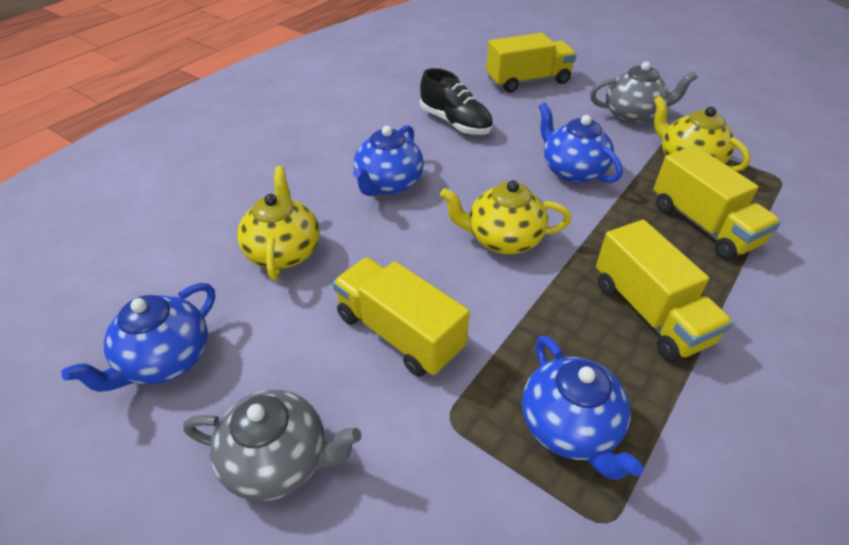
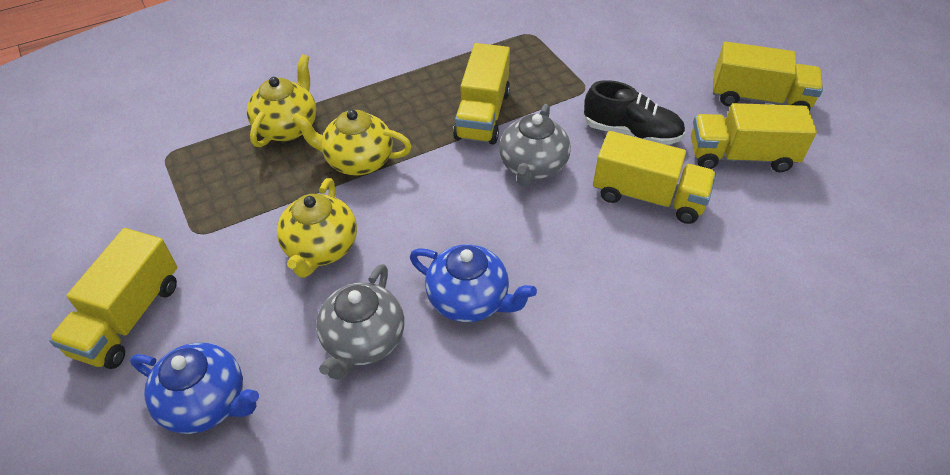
blue teapot: [61,283,215,392] [353,125,424,196] [522,335,644,480] [539,102,623,183] = 4 -> [130,343,259,434] [410,244,537,322] = 2
yellow truck: [333,257,470,377] [486,33,576,93] [596,220,733,361] [653,145,781,260] = 4 -> [49,228,177,369] [453,43,510,144] [593,131,716,224] [691,103,817,172] [713,42,823,111] = 5

